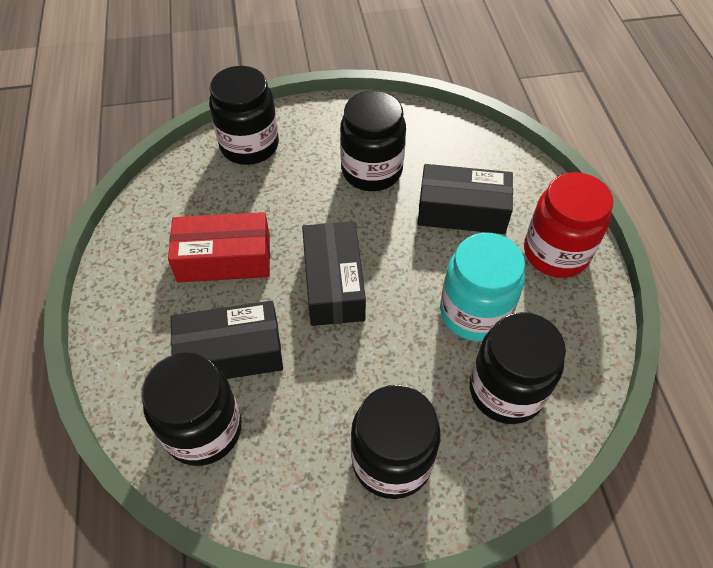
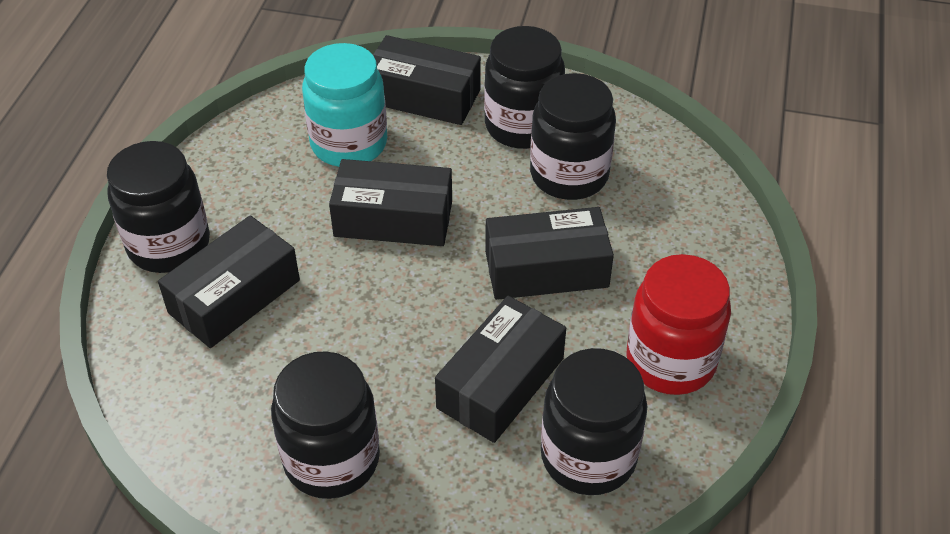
black box: [171,301,283,379] [302,221,366,326] [418,164,513,234] = 3 -> [158,215,300,348] [329,159,452,246] [373,35,481,125] [435,296,566,443] [485,207,614,300] = 5
red box: [168,212,270,282] = 1 -> none = 0

